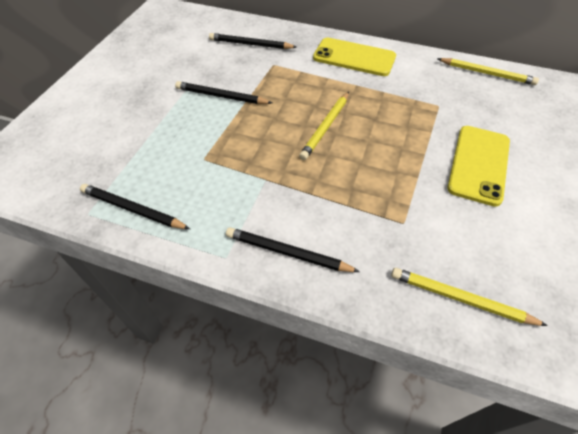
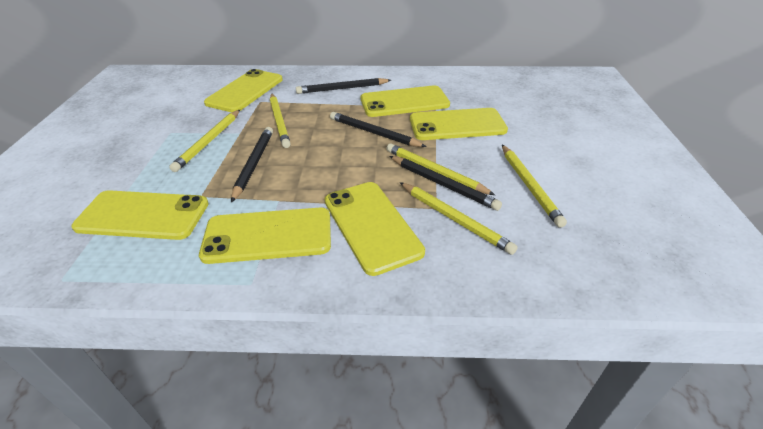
yellow pencil: [299,92,349,160] [391,268,548,326] [438,58,539,85] = 3 -> [169,110,240,172] [270,93,291,148] [386,143,495,195] [400,182,518,255] [502,145,567,228] = 5
yellow phone: [313,37,396,76] [447,126,510,207] = 2 -> [71,190,209,240] [199,208,331,264] [204,69,283,112] [325,182,425,276] [361,85,450,117] [410,108,508,140] = 6

